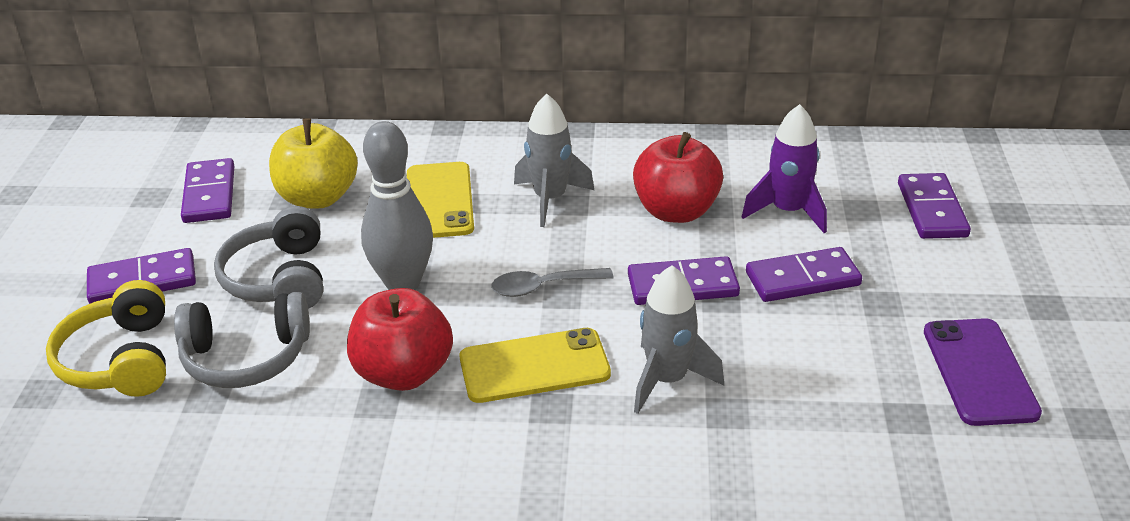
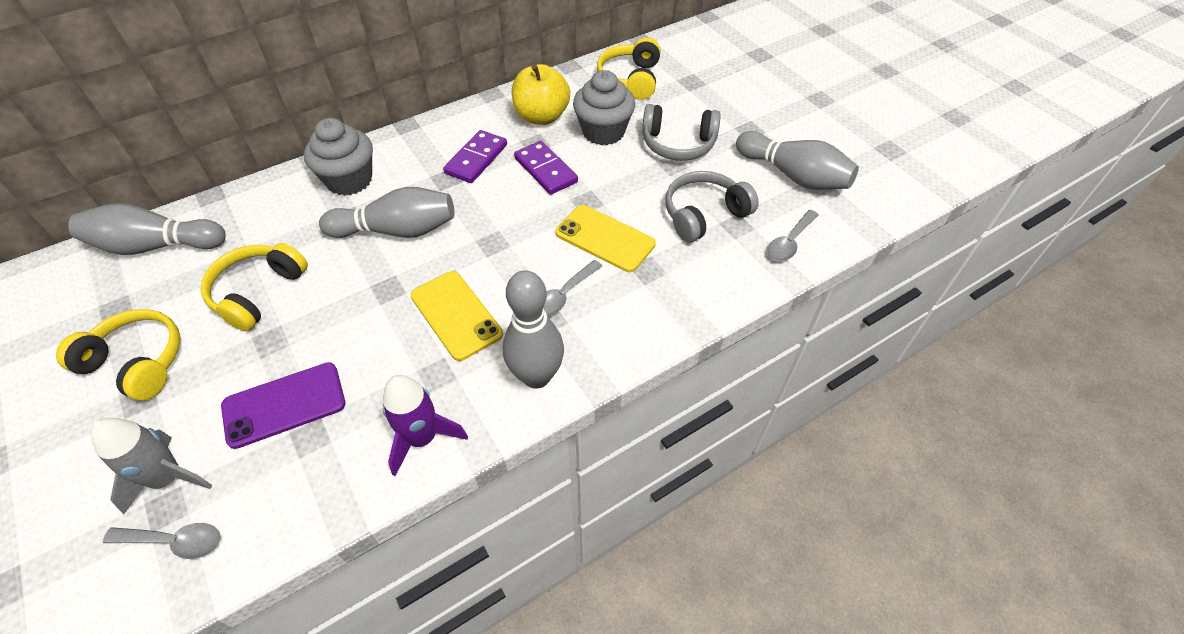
grey bowling pin: [361,121,433,290] = 1 -> [68,203,226,255] [319,187,455,238] [503,270,564,389] [736,131,859,190] = 4
grey cupcake: none = 0 -> [304,118,373,196] [573,70,635,145] = 2
grey rocket: [514,94,594,227] [634,265,724,414] = 2 -> [91,418,212,514] = 1
grey spoon: [491,268,614,297] = 1 -> [103,523,221,559] [543,260,602,316] [768,210,818,261] = 3
purple domino: [87,248,196,304] [181,158,234,223] [628,256,740,305] [746,247,862,302] [898,173,971,239] = 5 -> [443,130,507,183] [514,141,578,195] = 2
red apple: [347,288,453,391] [633,132,723,223] = 2 -> none = 0
yellow headphones: [46,280,166,397] = 1 -> [56,309,181,401] [200,243,308,332] [597,37,661,100] = 3

